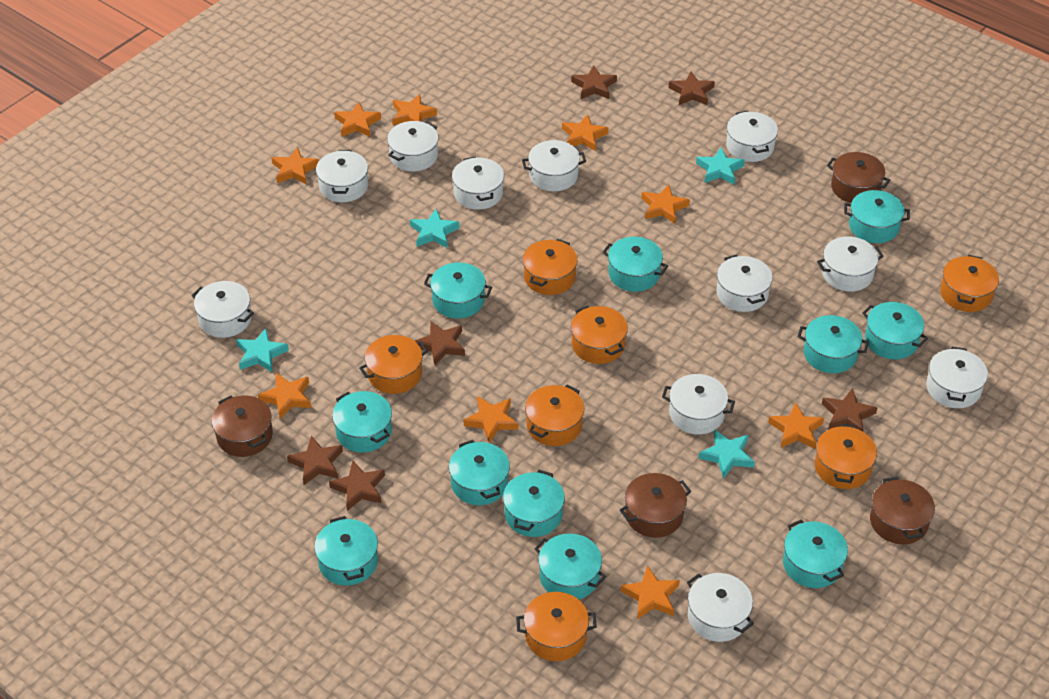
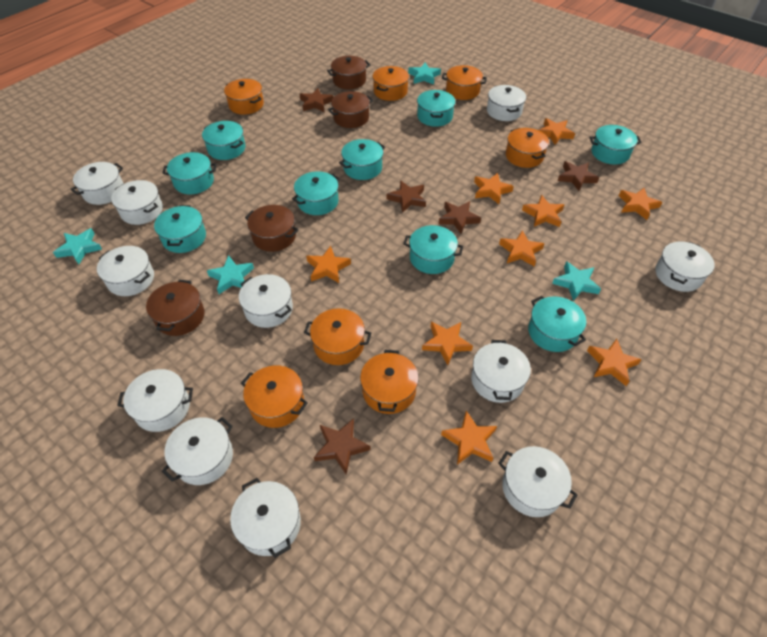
brown star: [287,436,343,485] [329,460,385,511] [415,321,465,365] [571,65,617,99] [669,72,715,105] [822,388,878,432] = 6 -> [299,88,334,112] [314,418,371,474] [387,180,426,213] [439,201,481,234] [558,161,599,191] = 5
turquoise pot: [314,516,378,586] [332,391,392,452] [424,262,492,319] [449,440,510,505] [503,470,565,537] [534,534,606,599] [603,237,668,292] [783,520,848,588] [798,315,869,373] [844,190,910,243] [862,302,928,360] = 11 -> [154,205,206,253] [162,152,217,194] [202,121,245,160] [292,171,340,215] [339,139,385,180] [403,225,463,274] [417,90,456,127] [528,296,586,352] [589,125,642,165] = 9

